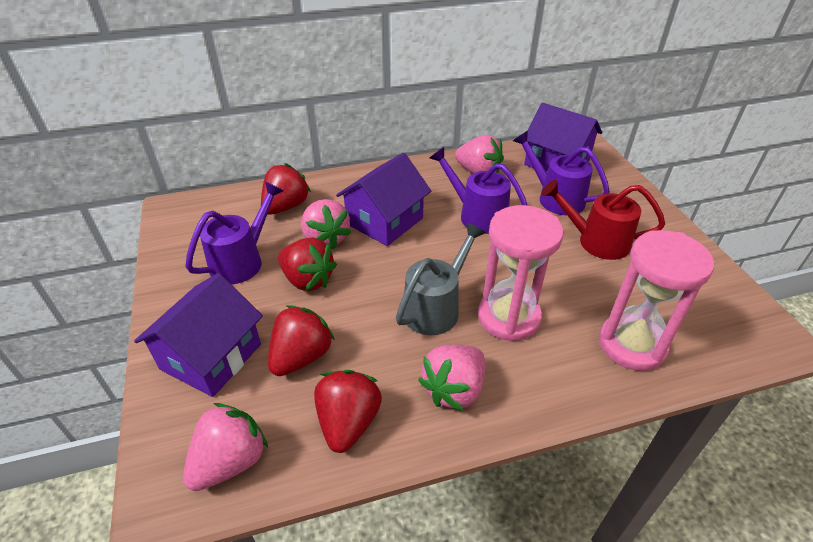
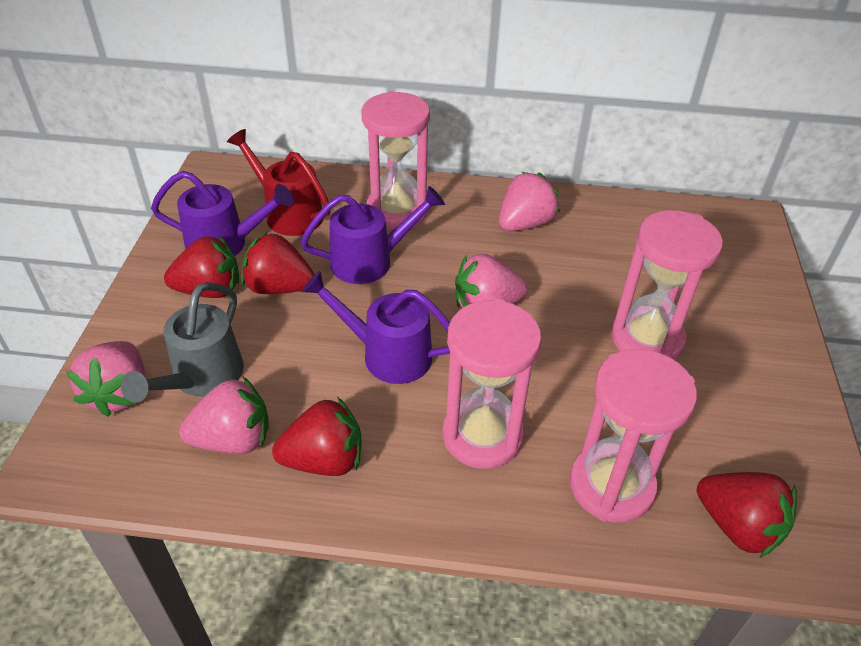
pink hourglass: [478,205,564,342] [599,230,714,371] = 2 -> [362,91,430,230] [442,299,542,469] [569,349,697,523] [611,210,723,360] = 4
purple house: [134,273,263,397] [336,153,431,246] [524,103,602,172] = 3 -> none = 0

